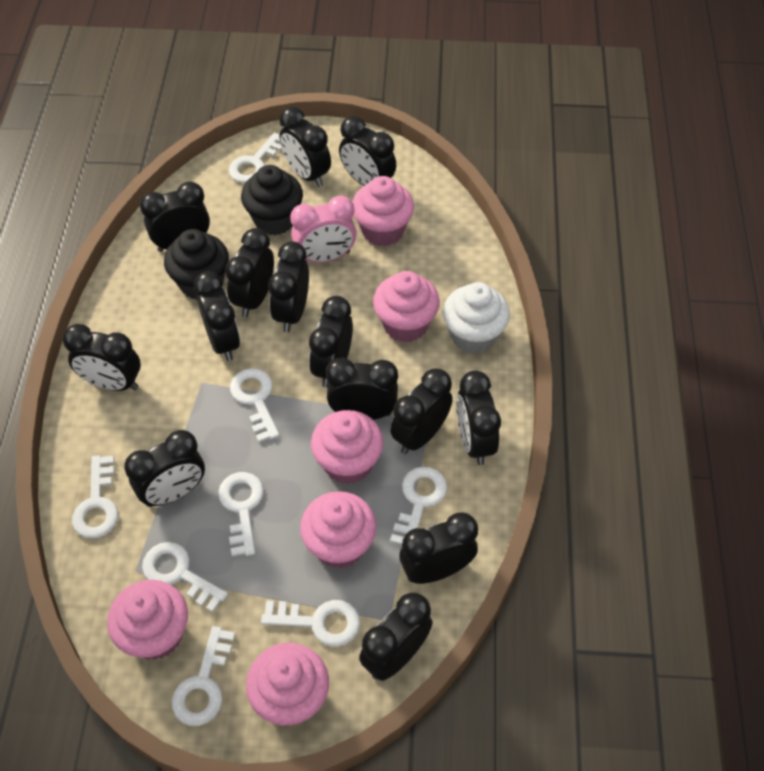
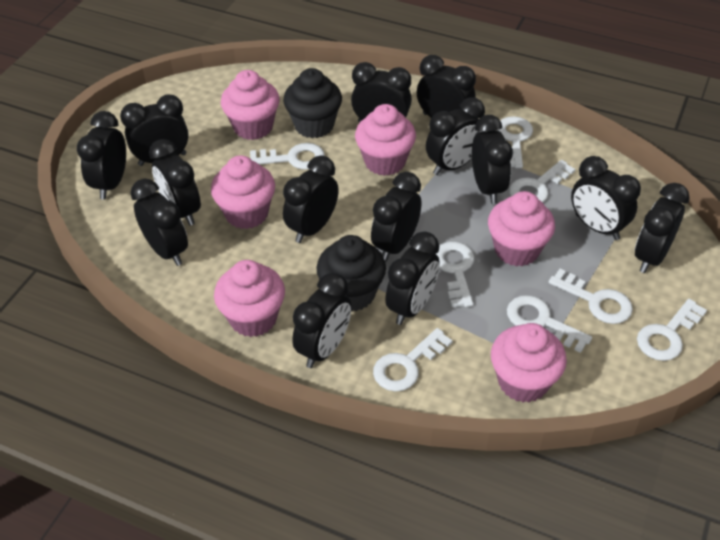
pink clock: [290,196,357,263] = 1 -> none = 0
white cupcake: [443,282,510,354] = 1 -> none = 0

